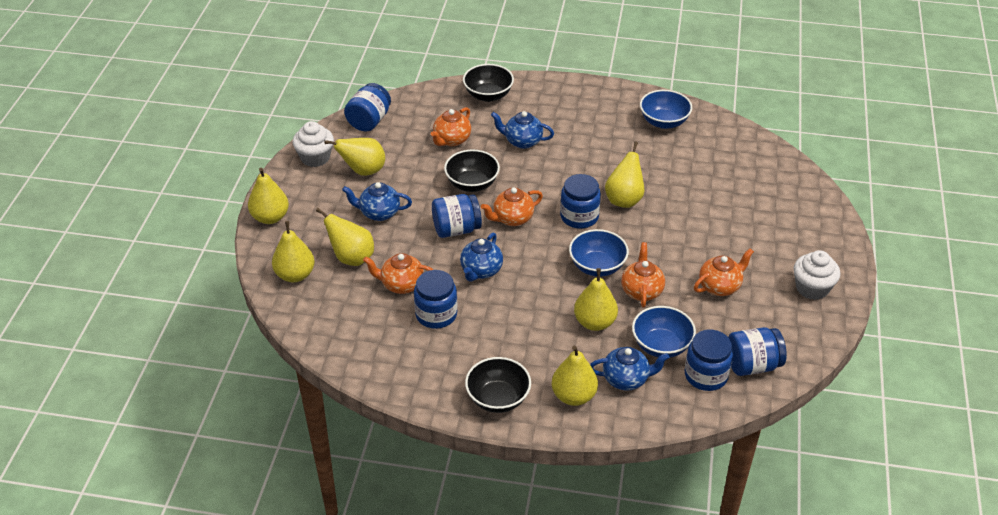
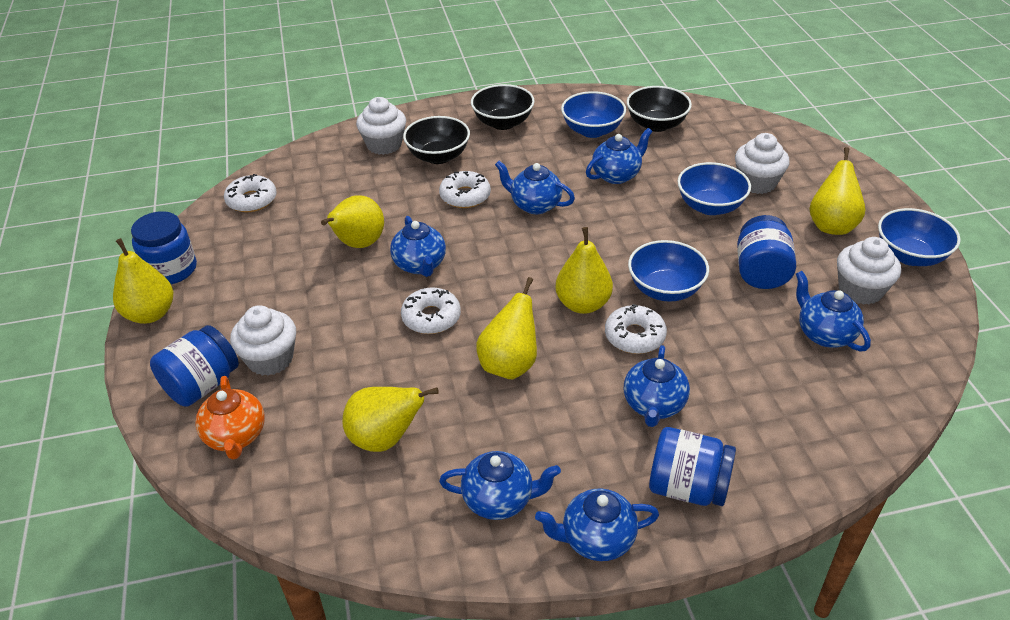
blue bowl: [569,229,629,277] [632,306,696,358] [640,90,692,129] = 3 -> [561,91,626,138] [628,240,709,302] [677,162,751,215] [878,208,961,266] = 4
blue jar: [344,83,391,132] [414,270,458,329] [432,194,482,238] [560,174,601,229] [685,329,733,391] [728,327,787,376] = 6 -> [131,211,197,284] [150,325,239,407] [649,427,736,506] [737,215,796,289] = 4
blue teapot: [342,182,412,221] [460,233,503,282] [491,111,554,149] [590,347,669,391] = 4 -> [390,216,446,277] [439,451,561,520] [495,161,575,214] [535,488,659,561] [586,128,653,184] [624,345,690,427] [796,271,871,352] = 7
orange teapot: [363,253,433,294] [431,107,471,146] [481,187,543,226] [621,242,665,307] [694,248,754,296] = 5 -> [195,376,265,460] = 1
white cupcake: [292,121,334,167] [793,250,840,300] = 2 -> [230,305,296,376] [356,97,406,155] [735,133,790,194] [837,237,901,305] = 4
white donut: none = 0 -> [224,174,277,212] [401,287,461,334] [439,171,491,208] [605,304,667,354] = 4
yellow pear: [248,168,289,224] [272,221,315,282] [316,208,374,266] [324,138,385,176] [552,346,598,406] [574,268,618,331] [605,141,644,208] = 7 -> [113,238,173,324] [321,195,384,248] [342,387,439,452] [476,277,537,379] [555,227,613,314] [809,147,866,235] = 6

